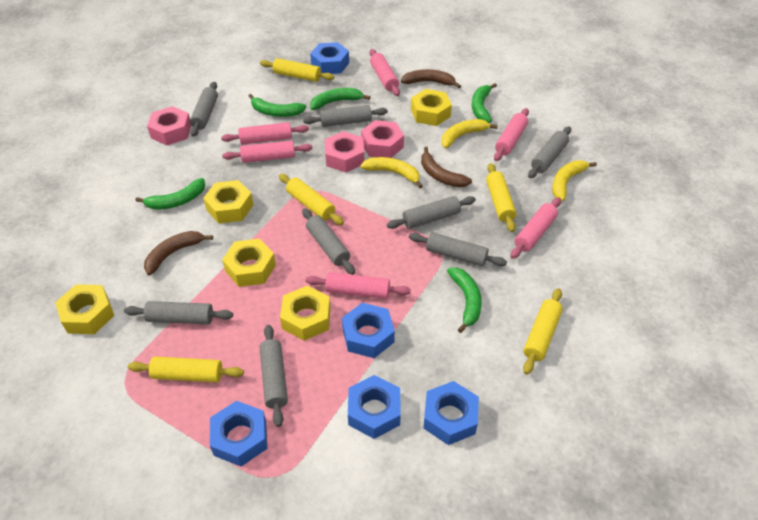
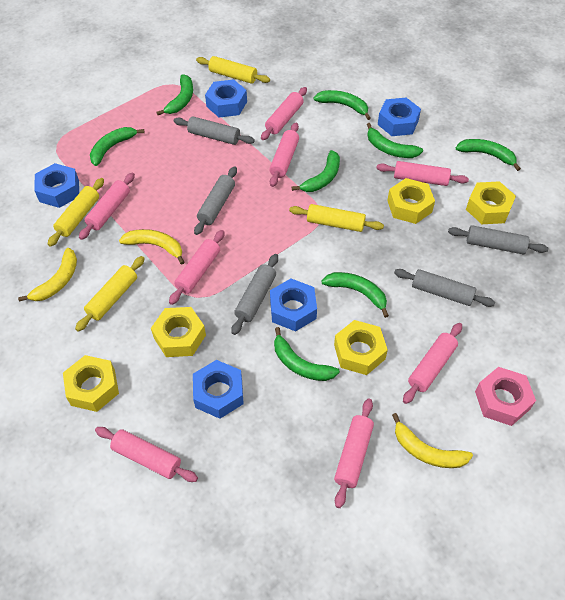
brown banana: [144,231,213,275] [401,69,461,88] [421,147,472,187] = 3 -> none = 0
green banana: [135,178,205,209] [249,94,306,117] [310,88,370,110] [447,268,482,333] [472,83,497,123] = 5 -> [90,127,145,166] [156,75,193,115] [274,327,340,381] [292,150,340,192] [314,90,371,120] [321,272,389,318] [367,123,423,158] [456,139,521,171] = 8
grey rolling pin: [124,301,233,324] [190,82,218,137] [260,325,288,427] [302,208,355,275] [303,105,388,127] [387,196,476,229] [409,232,507,266] [528,126,571,178] = 8 -> [174,116,255,145] [194,166,237,235] [231,254,278,335] [394,269,495,307] [448,225,548,254] = 5
pink nut: [147,106,191,145] [325,131,364,172] [361,120,404,158] = 3 -> [475,367,536,426] = 1
pink rolling pin: [221,122,309,145] [222,140,312,163] [306,272,411,299] [370,49,400,96] [494,108,529,161] [510,197,561,259] = 6 -> [79,173,135,240] [95,427,198,482] [169,230,225,305] [261,87,307,140] [269,123,299,187] [334,399,374,508] [376,161,469,186] [403,323,462,404] = 8
yellow rolling pin: [128,357,244,382] [260,58,334,82] [279,174,344,225] [486,163,517,232] [523,288,563,375] = 5 -> [48,178,104,247] [75,256,145,332] [196,56,270,84] [289,204,384,232] = 4

